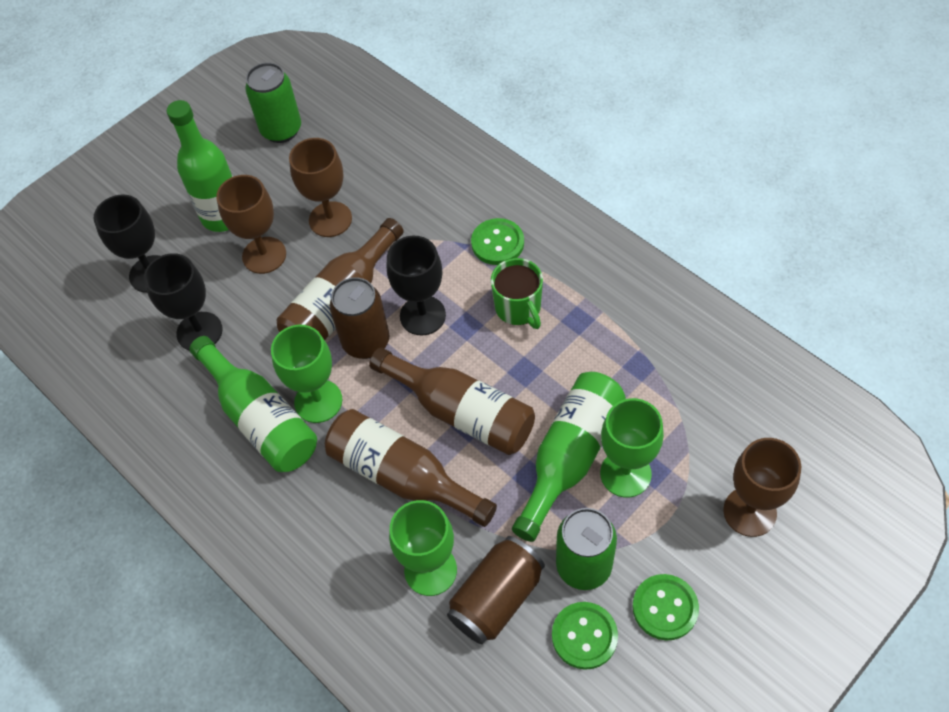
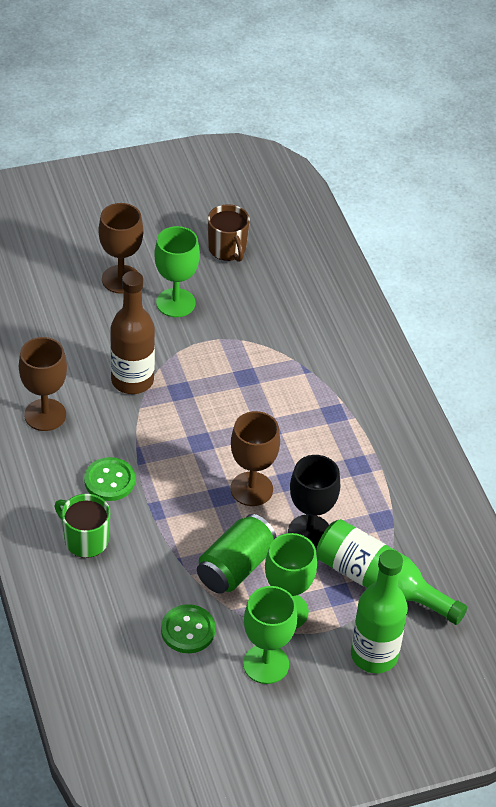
black goblet: [93,194,160,293] [144,253,223,351] [387,236,446,335] = 3 -> [288,455,340,549] = 1
brown bottle: [277,218,404,340] [325,409,497,527] [369,347,535,455] = 3 -> [110,271,155,394] = 1
brown can: [330,277,389,359] [447,536,545,644] = 2 -> none = 0
brown mug: none = 0 -> [208,204,250,262] = 1
green bottle: [167,100,233,232] [189,336,317,472] [512,372,626,542] = 3 -> [316,519,467,625] [351,550,408,673] = 2
green button: [471,218,524,265] [552,602,618,670] [632,574,699,641] = 3 -> [84,457,135,501] [161,604,215,653] = 2
green can: [245,63,301,143] [556,508,617,590] = 2 -> [197,514,277,594] = 1

